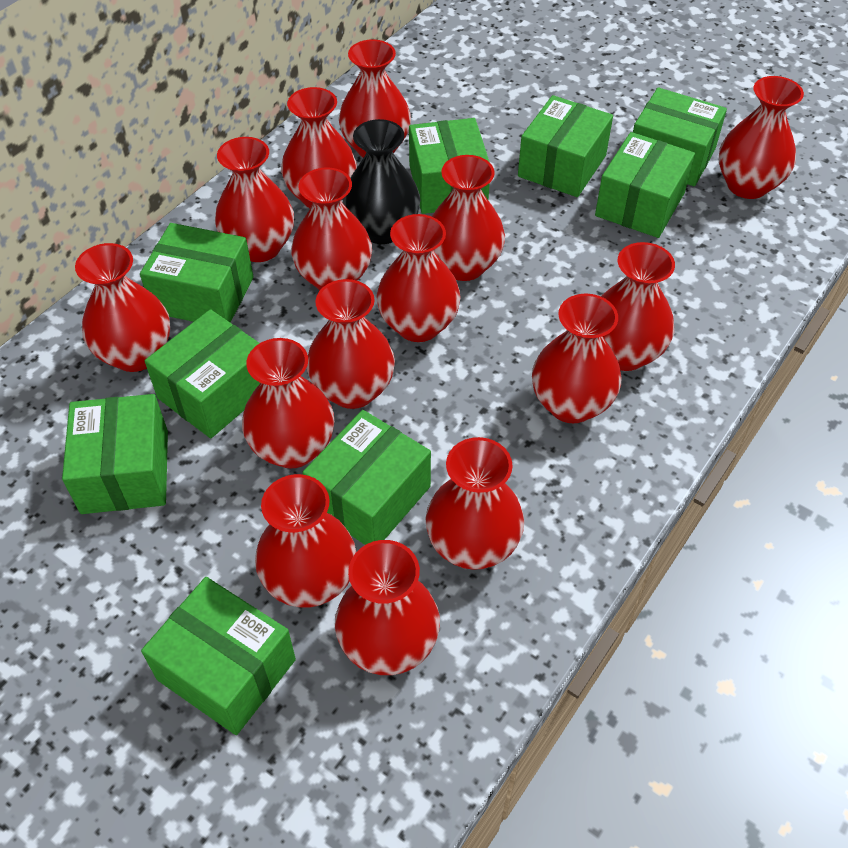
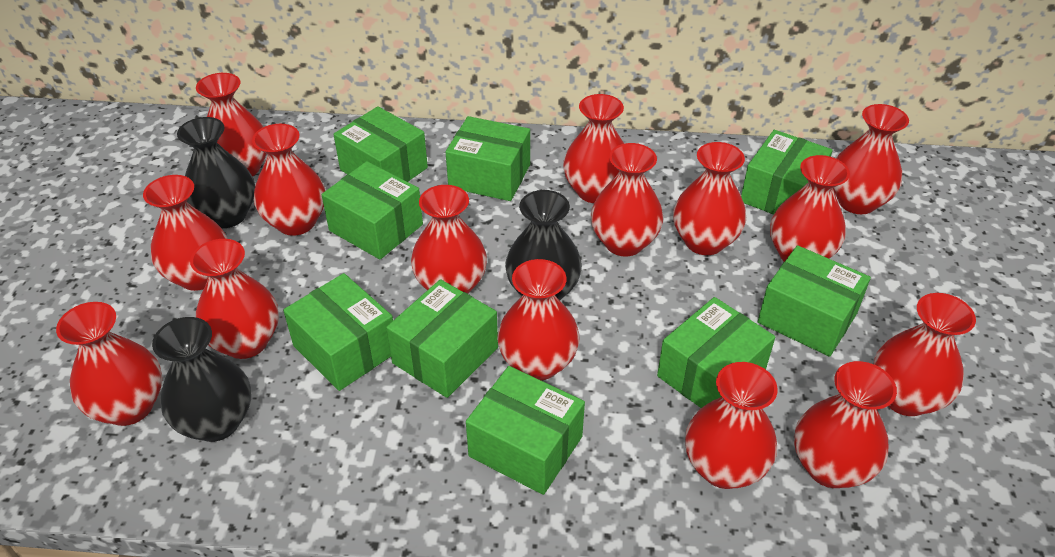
black vase: [343,119,420,244] = 1 -> [152,317,251,442] [177,117,255,228] [505,190,582,300] = 3

